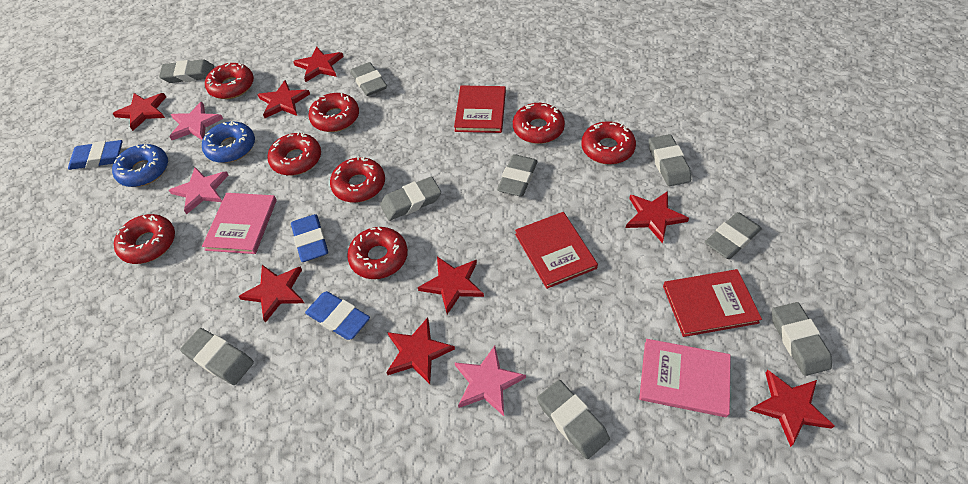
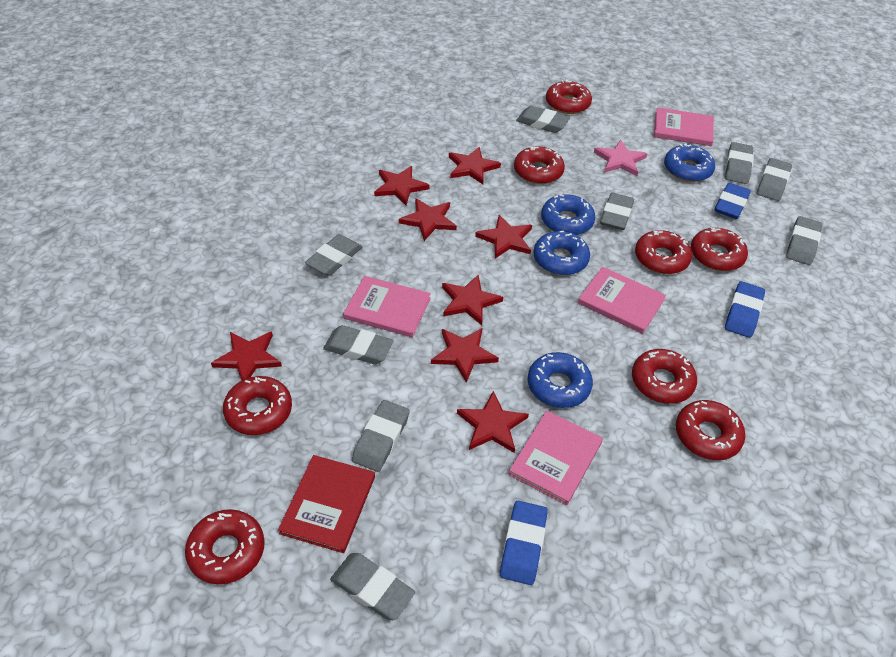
blue donut: [112,144,168,187] [202,121,255,163] = 2 -> [528,352,593,408] [533,231,590,275] [541,194,595,235] [664,143,715,182] = 4
pink book: [202,193,277,254] [639,339,731,417] = 2 -> [343,276,431,337] [508,410,603,505] [578,267,666,334] [654,107,714,146] = 4
pink star: [169,102,223,140] [169,167,229,214] [454,346,526,416] = 3 -> [594,140,647,176] = 1
red book: [454,85,506,133] [515,212,598,289] [663,269,762,337] = 3 -> [278,455,375,553] = 1

